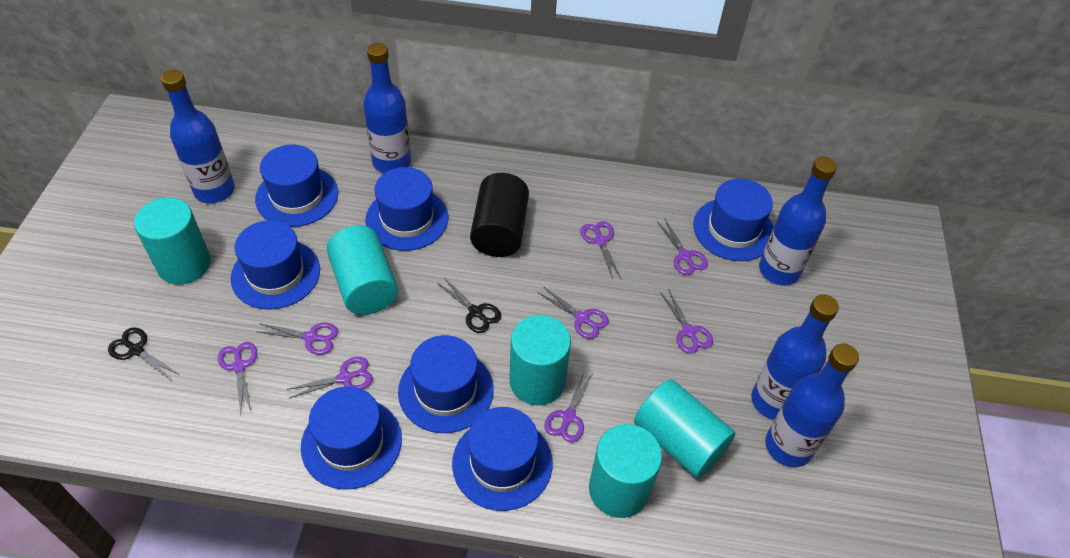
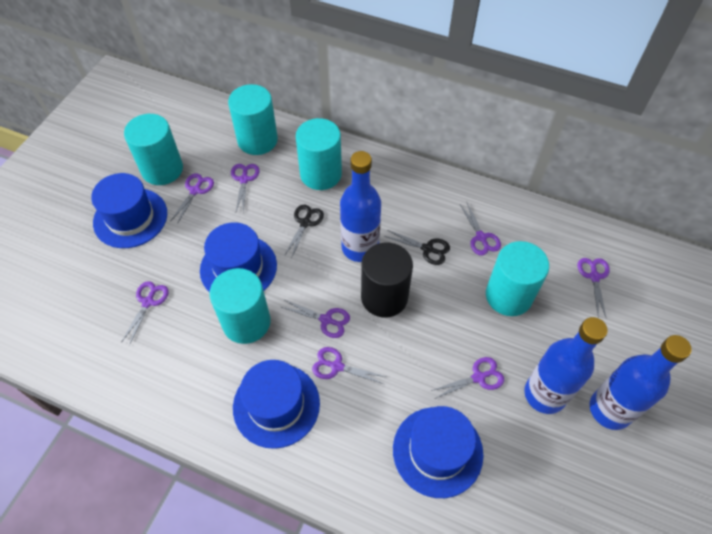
blue bottle: [161,70,235,203] [363,43,411,173] [751,294,839,420] [759,157,837,285] [765,343,859,467] = 5 -> [340,151,381,262] [524,317,608,414] [590,335,691,430] = 3
blue hat: [231,220,320,310] [255,145,338,227] [301,386,402,490] [365,167,449,251] [398,335,494,433] [452,407,552,511] [693,178,773,261] = 7 -> [91,173,167,248] [200,222,277,292] [233,360,320,449] [393,406,483,498] = 4

